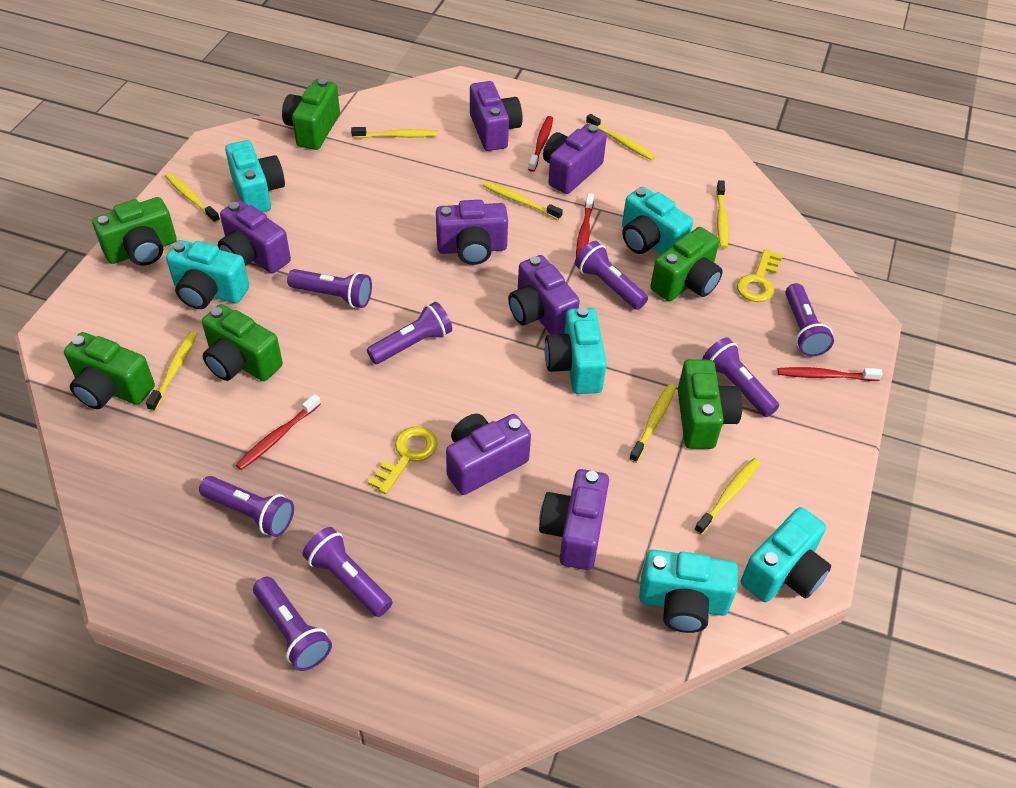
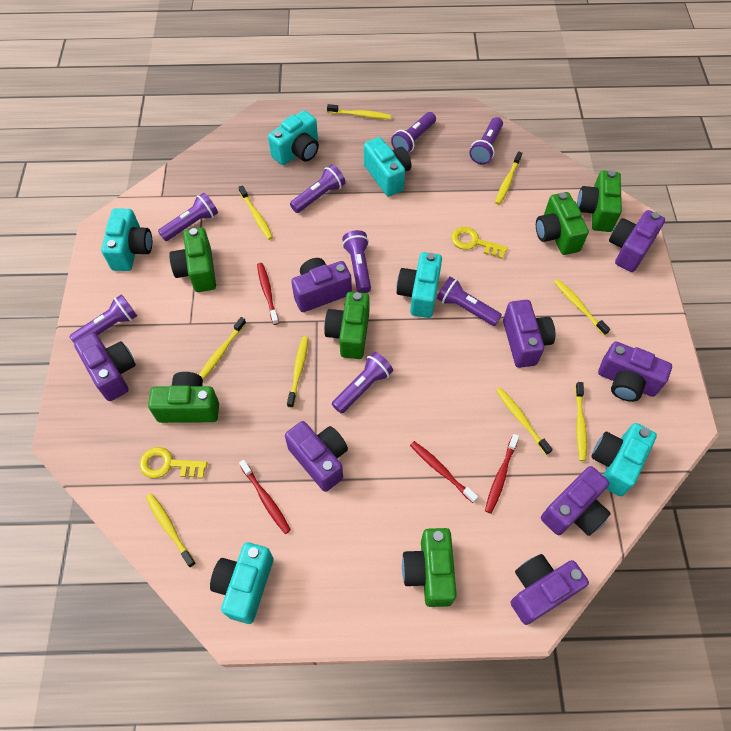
purple camera: [218,200,291,274] [436,200,508,265] [446,414,531,495] [470,81,523,151] [508,255,580,335] [539,469,609,570] [543,124,607,194] = 7 -> [74,333,136,401] [285,421,348,492] [291,258,352,312] [503,300,555,368] [511,554,589,625] [541,466,611,536] [598,341,672,402] [609,210,665,272] = 8
yellow toothbrush: [146,331,198,411] [165,173,220,223] [351,127,437,138] [483,181,563,220] [586,114,655,160] [629,384,676,463] [694,458,761,535] [716,180,729,249] = 8 -> [146,493,196,568] [199,317,246,380] [238,185,273,240] [287,336,308,408] [327,104,391,119] [495,151,522,205] [496,387,553,455] [554,279,610,335] [575,382,587,461] = 9

